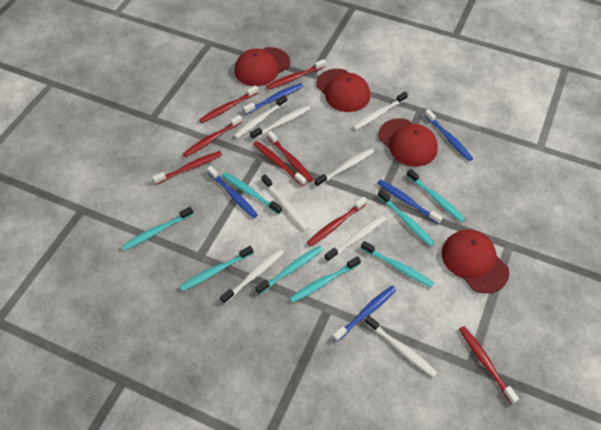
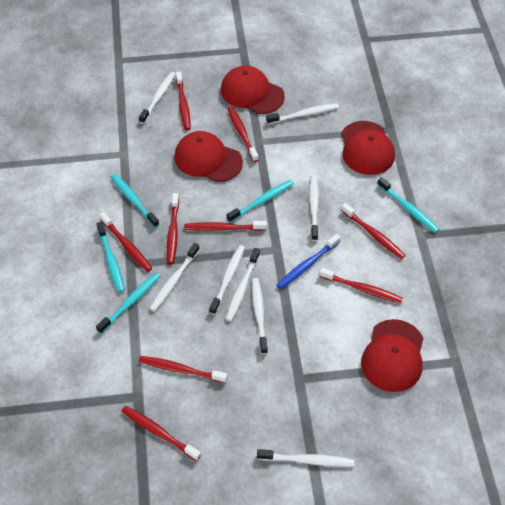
blue toothbrush: [207,166,258,218] [243,83,303,114] [333,286,396,342] [377,179,443,224] [424,109,473,161] = 5 -> [277,234,341,289] = 1
red toothbrush: [152,151,222,184] [183,115,243,157] [199,85,259,123] [254,141,306,186] [266,59,326,90] [267,131,314,183] [307,197,367,247] [459,326,519,404] = 8 -> [100,212,152,272] [122,406,201,461] [139,356,228,383] [167,193,179,264] [176,71,191,130] [184,221,267,231] [227,106,259,162] [319,268,403,303] [341,203,405,259] = 9
turquoise toothbrush: [121,207,193,250] [179,246,254,291] [222,172,282,214] [255,246,323,295] [289,256,361,303] [361,241,434,287] [378,190,435,246] [406,169,465,222] = 8 -> [96,222,125,292] [96,273,160,334] [111,174,159,228] [227,180,294,222] [377,177,440,233] = 5

